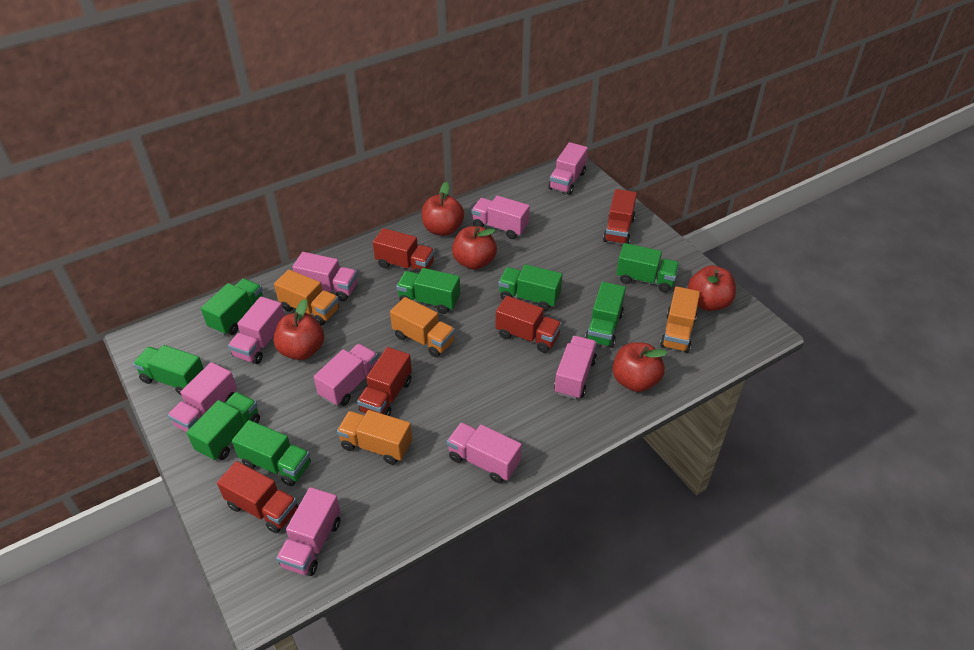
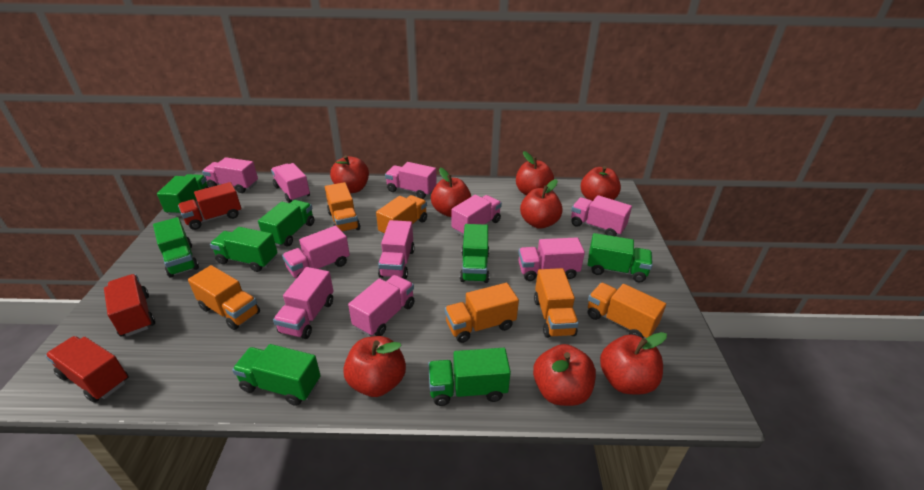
orange truck: [274,269,339,326] [337,410,412,465] [390,297,455,357] [660,286,700,353] = 4 -> [188,265,260,330] [325,182,361,232] [376,195,427,235] [445,283,519,343] [534,268,579,338] [588,283,666,338] = 6
pink truck: [168,362,237,432] [228,296,285,364] [276,487,341,576] [292,252,358,301] [314,344,378,406] [447,422,522,483] [472,196,530,239] [548,142,588,195] [554,336,597,399] = 9 -> [202,157,258,193] [271,163,310,203] [273,267,333,339] [282,226,350,279] [348,275,415,337] [378,220,415,279] [385,162,437,199] [452,195,502,236] [518,238,585,281] [571,195,632,237] = 10
red apple: [273,299,324,360] [422,182,464,236] [452,226,497,270] [613,342,668,392] [688,265,736,311] = 5 -> [330,155,369,193] [343,336,406,397] [431,168,471,217] [516,151,554,195] [520,179,563,229] [533,344,596,406] [581,166,621,201] [600,332,667,394] = 8
red truck: [217,461,298,533] [357,347,412,416] [373,228,435,274] [496,296,562,353] [603,189,637,244] = 5 -> [45,336,129,403] [104,274,155,337] [178,182,241,230] = 3

